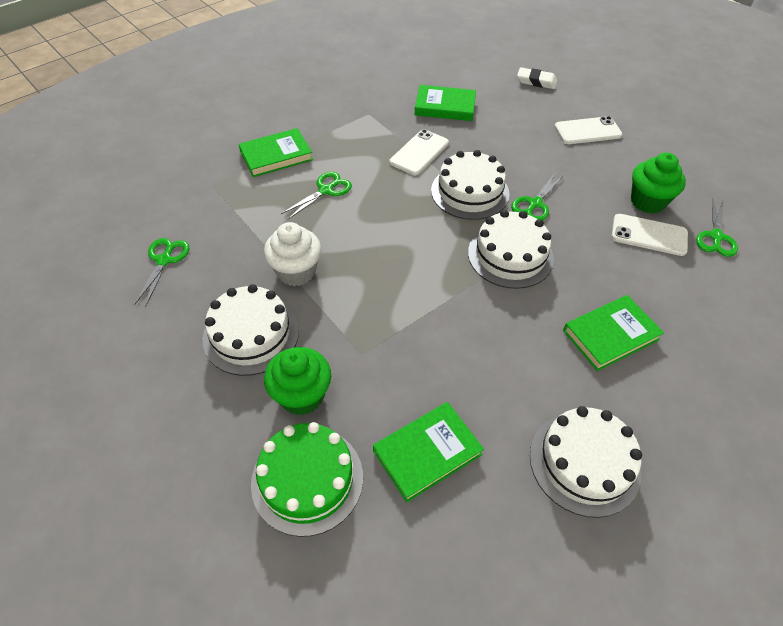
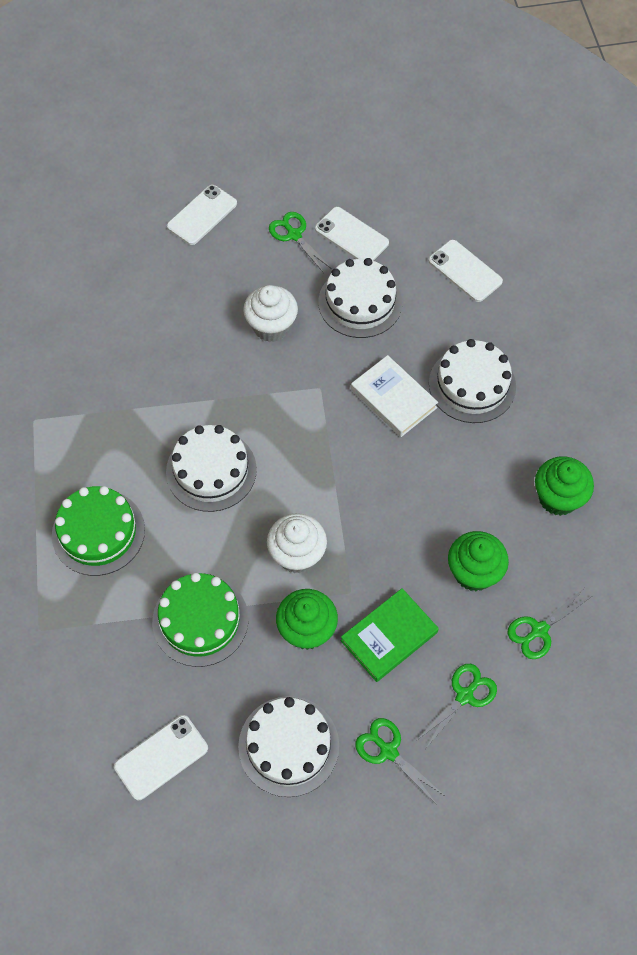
green book: [239,128,313,177] [373,402,484,502] [415,85,476,121] [563,295,664,371] = 4 -> [341,588,439,682] = 1
green cake: [251,422,363,537] = 1 -> [52,486,145,576] [152,573,248,667] = 2
green cupcake: [264,347,331,415] [631,153,686,214] = 2 -> [276,589,338,650] [448,531,509,591] [535,456,594,516] = 3
white book: none = 0 -> [351,355,438,437] = 1
white cupcake: [264,222,321,286] = 1 -> [243,285,298,342] [267,513,327,573] = 2
white eraser: [517,67,558,89] = 1 -> none = 0
white phone: [390,129,449,175] [554,116,622,144] [611,214,688,256] = 3 -> [114,715,208,800] [167,185,237,245] [315,207,389,261] [428,240,503,302] = 4

